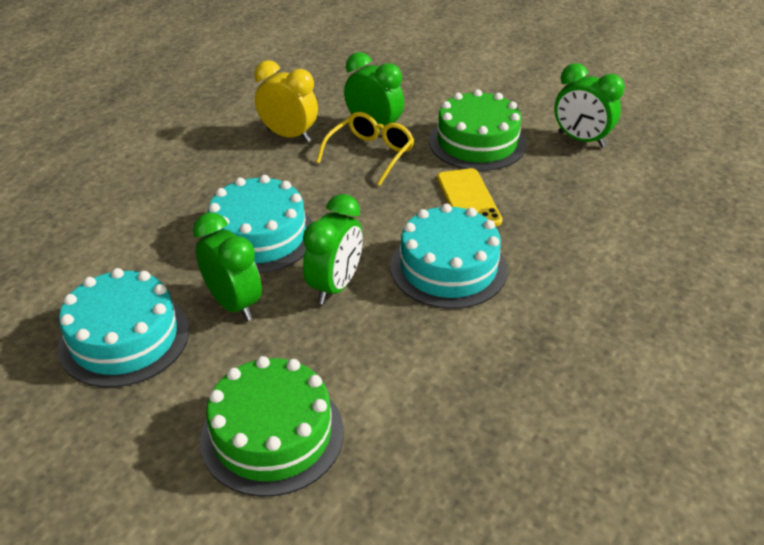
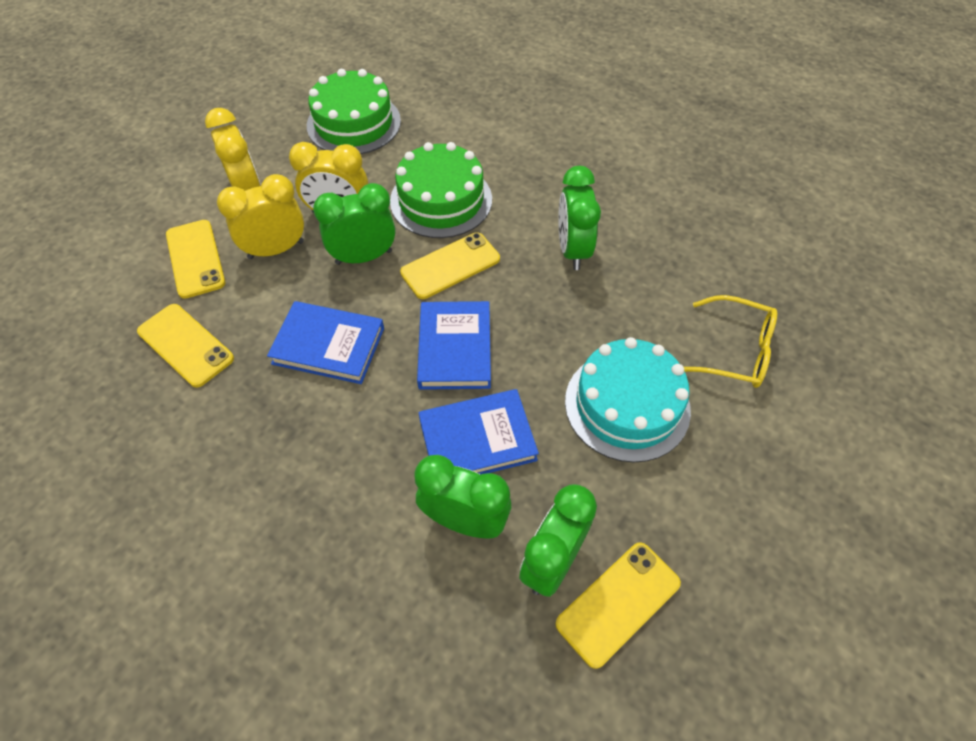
blue book: none = 0 -> [267,301,384,384] [417,301,491,390] [419,389,539,474] = 3
turquoise cake: [58,268,189,387] [203,175,312,273] [390,204,508,309] = 3 -> [565,337,691,463] = 1
yellow clock: [254,60,318,142] = 1 -> [205,108,261,191] [217,174,304,259] [289,142,368,213] = 3
yellow phone: [437,168,503,226] = 1 -> [137,304,234,387] [166,220,225,299] [400,232,500,299] [555,542,681,669] = 4

